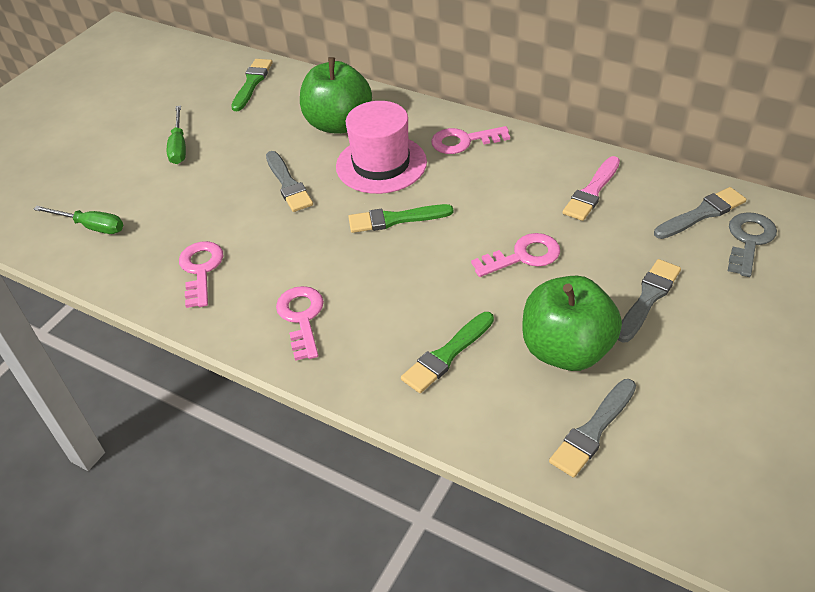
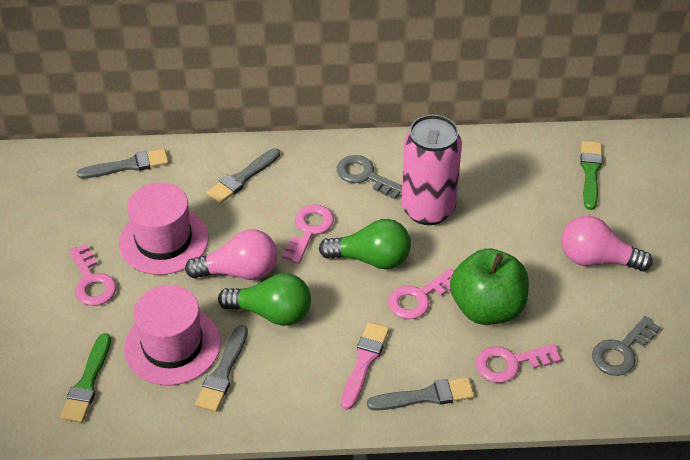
green apple: [300,57,372,134] [522,276,622,371] = 2 -> [450,248,529,325] = 1
green brush: [231,59,273,111] [348,204,453,233] [401,312,494,393] = 3 -> [60,333,111,423] [580,141,602,210] = 2
green light bulb: none = 0 -> [218,273,311,326] [319,219,411,269] = 2
green screwdriver: [33,206,123,234] [167,106,186,164] = 2 -> none = 0
grey key: [728,212,777,277] = 1 -> [337,155,402,199] [592,316,660,376] = 2
pink can: none = 0 -> [401,115,462,225] = 1
pink hat: [336,101,427,194] = 1 -> [119,182,209,275] [124,285,221,386] = 2
pink light bulb: none = 0 -> [185,229,277,280] [562,216,652,271] = 2

